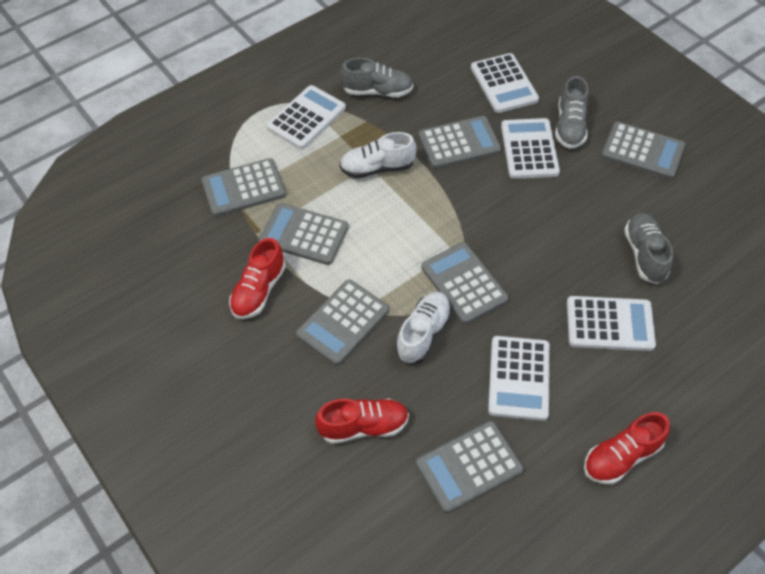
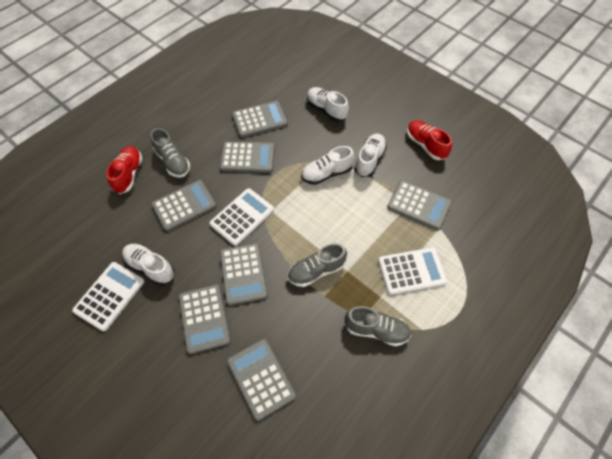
red shoe: [229,238,286,319] [315,398,409,444] [584,412,670,485] = 3 -> [106,146,143,194] [407,120,452,160] = 2
white calculator: [267,85,346,149] [471,53,539,113] [488,336,550,421] [501,118,560,179] [567,296,656,351] = 5 -> [72,262,145,331] [210,188,274,246] [378,247,447,295] = 3
white shoe: [339,132,416,178] [395,292,452,364] = 2 -> [122,244,175,285] [301,146,355,185] [307,87,349,122] [354,134,387,177] = 4

